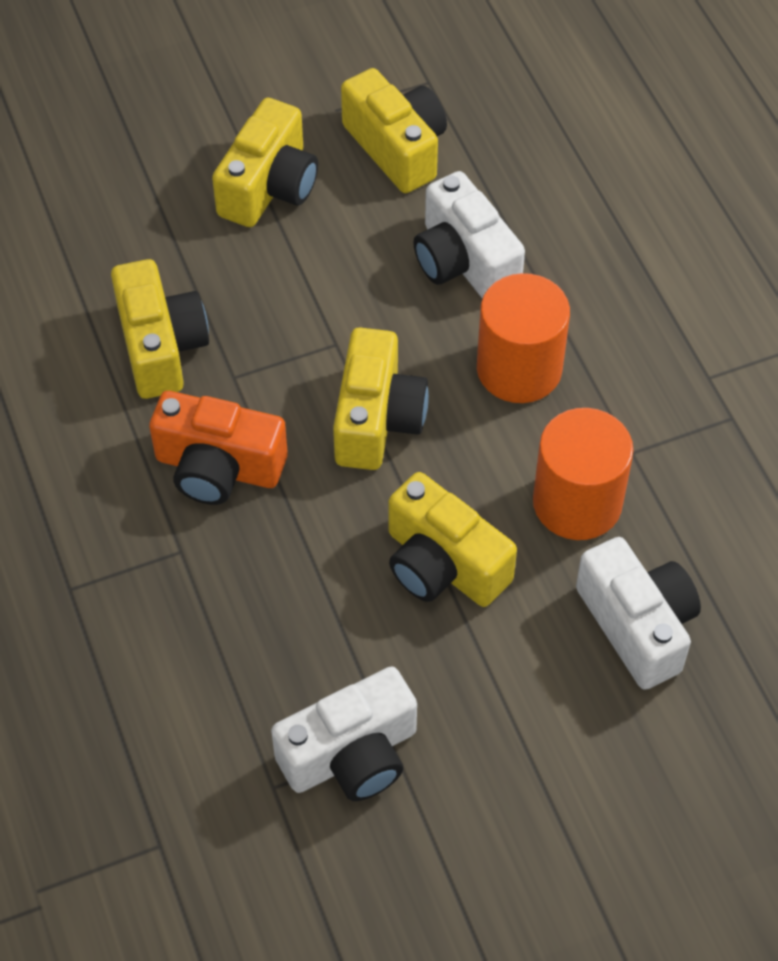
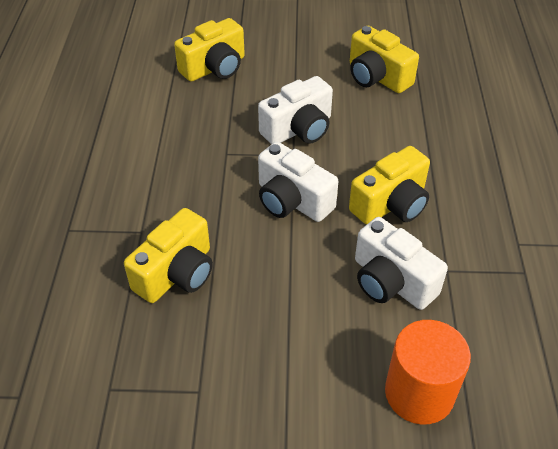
orange camera: [149,391,288,505] = 1 -> none = 0
orange cylinder: [477,273,570,403] [533,408,634,540] = 2 -> [385,320,471,425] = 1
yellow camera: [111,259,209,399] [212,98,318,227] [333,328,429,470] [341,68,447,193] [388,472,517,607] = 5 -> [124,208,213,303] [174,18,245,82] [349,146,430,225] [350,26,419,93] = 4

